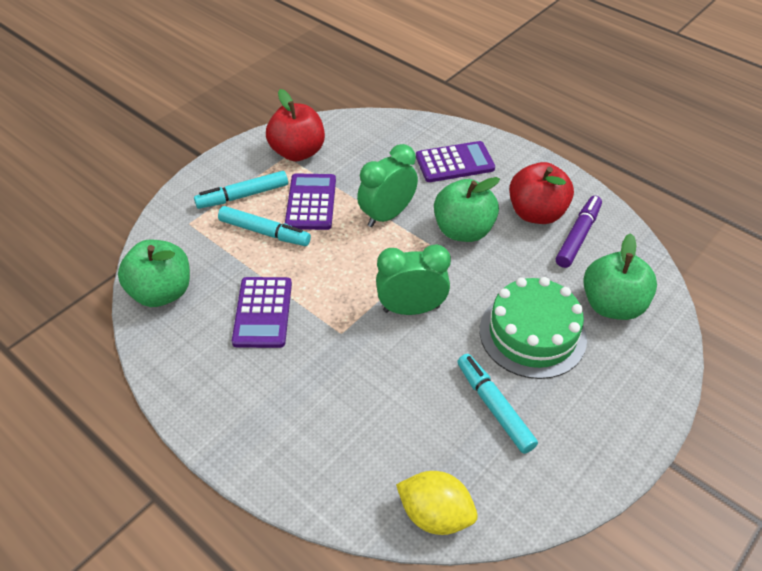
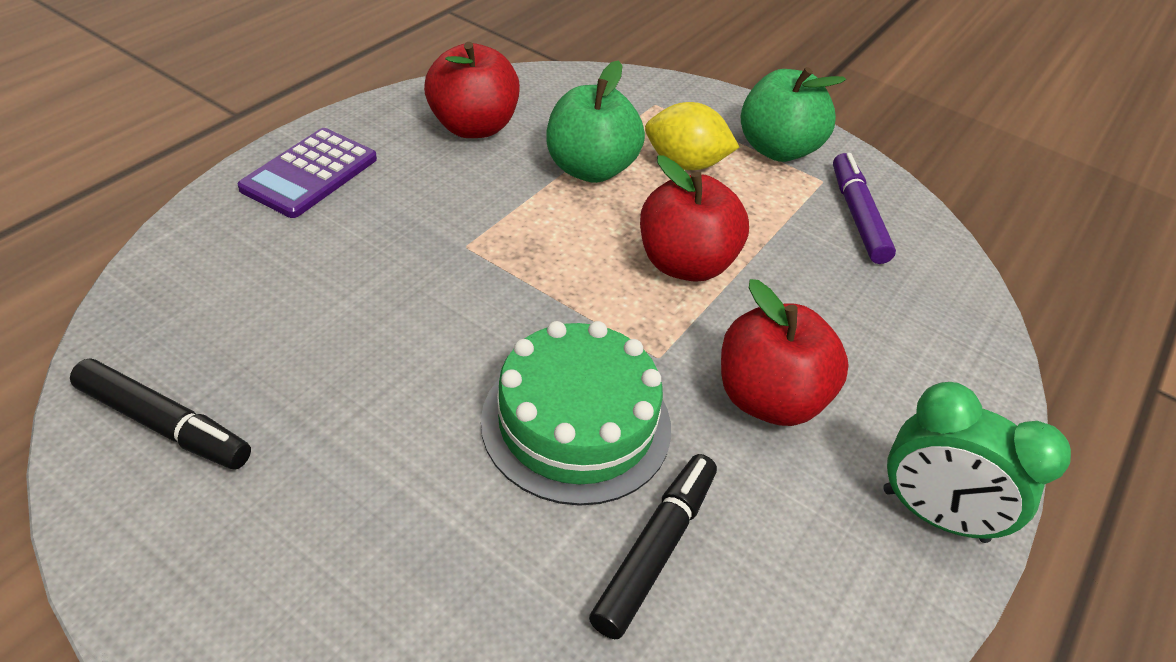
black marker: none = 0 -> [70,359,251,470] [589,454,717,639] = 2
green apple: [118,240,190,307] [434,177,500,242] [583,233,657,320] = 3 -> [547,60,645,183] [741,67,846,162] = 2
green clock: [357,144,418,227] [376,244,451,315] = 2 -> [883,382,1071,543] = 1
purple calculator: [232,277,292,348] [285,174,336,230] [416,141,495,182] = 3 -> [238,128,377,218] = 1
red apple: [266,89,325,161] [509,162,574,224] = 2 -> [424,42,520,138] [640,155,749,282] [721,279,849,426] = 3
turquoise marker: [194,171,288,209] [218,206,311,246] [457,354,538,454] = 3 -> none = 0

